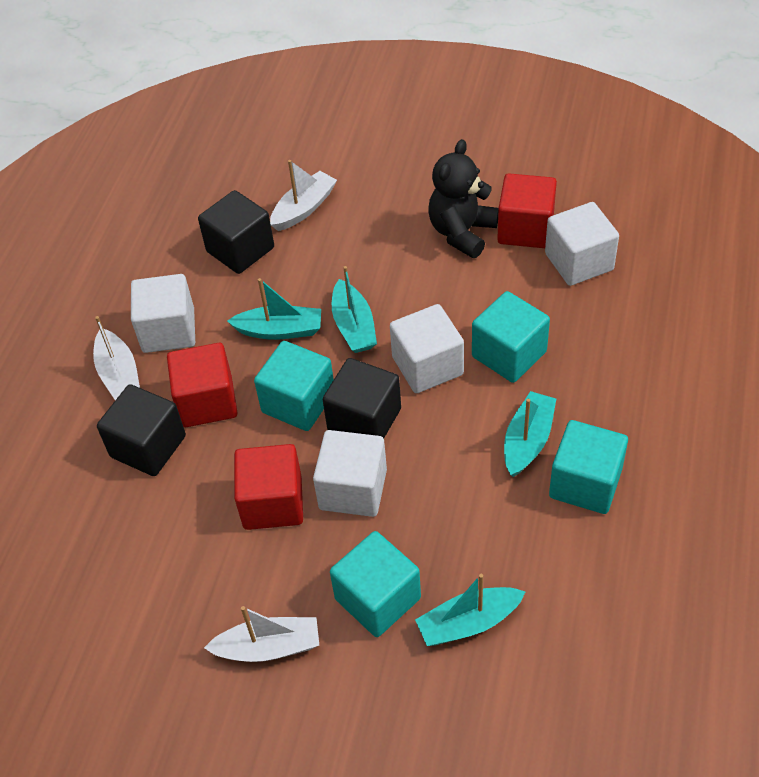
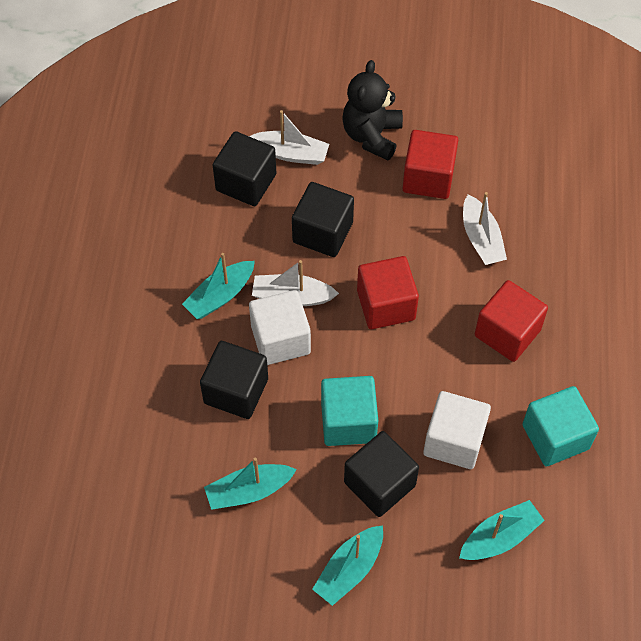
black cube: [97,384,186,476] [198,190,274,274] [323,358,401,438] = 3 -> [200,341,268,419] [213,131,276,206] [292,182,354,257] [344,431,419,517] = 4
turquoise cube: [254,341,334,431] [330,531,421,637] [472,291,550,383] [549,420,628,514] = 4 -> [321,376,378,446] [523,386,599,466] = 2
white cube: [131,274,195,353] [313,430,387,517] [390,304,464,393] [545,202,619,286] = 4 -> [249,290,311,365] [423,391,491,469] = 2

